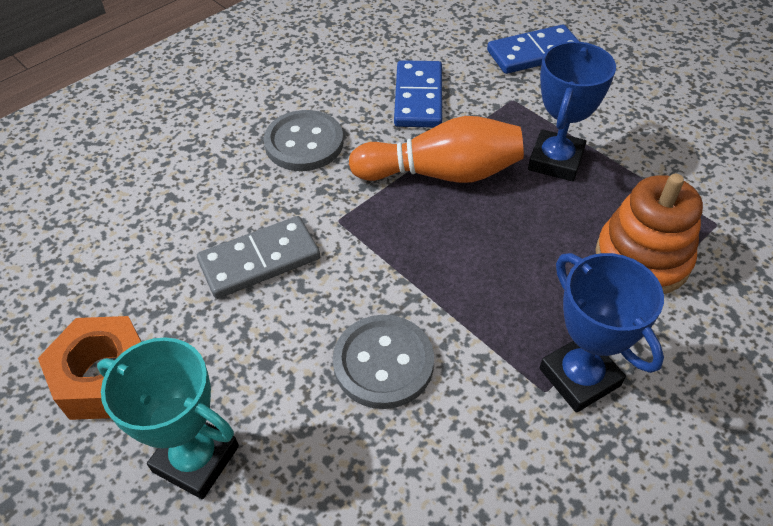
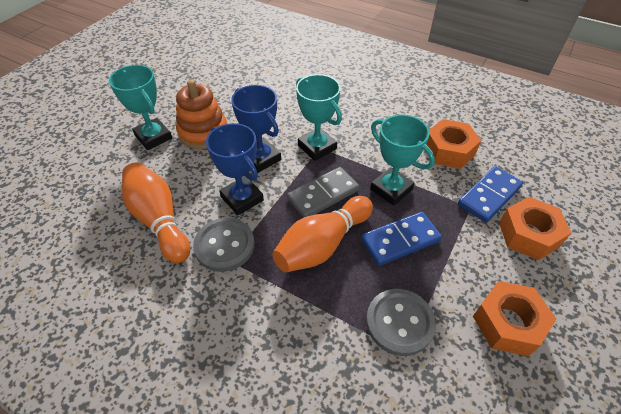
orange bowling pin: [349,116,524,183] = 1 -> [122,163,190,263] [273,196,373,272] = 2
orange nut: [38,316,142,420] = 1 -> [426,119,481,169] [473,281,556,356] [499,197,571,260] = 3
turquoise trophy: [97,337,239,499] = 1 -> [109,65,172,150] [296,74,342,161] [370,115,435,206] = 3

